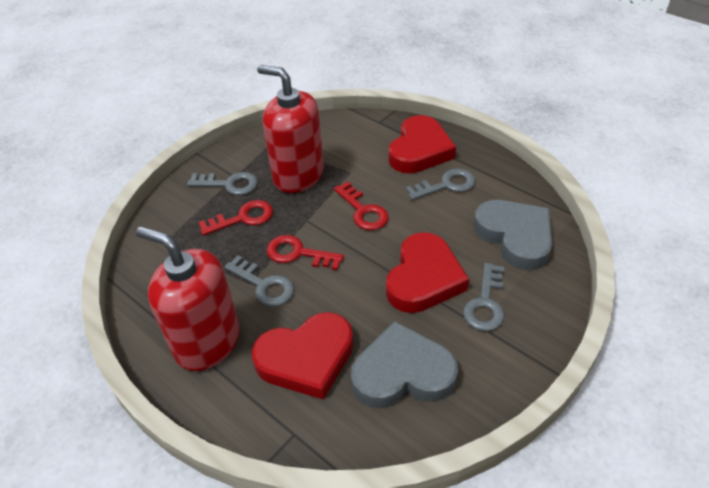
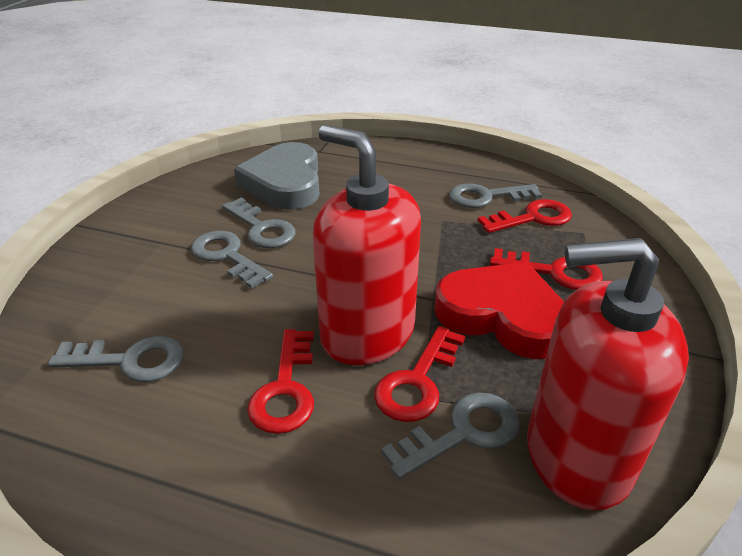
grey heart: [351,321,458,408] [474,200,552,270] = 2 -> [234,142,319,210] = 1
grey key: [187,172,258,195] [224,255,294,307] [405,168,475,200] [463,263,504,331] = 4 -> [48,336,183,382] [191,231,273,289] [222,198,295,248] [381,392,520,480] [449,183,542,208] = 5
red heart: [252,312,353,399] [386,232,469,313] [388,115,456,173] = 3 -> [434,262,564,359] = 1
red key: [199,200,273,236] [267,235,344,270] [334,182,389,230] = 3 -> [247,329,314,434] [374,326,465,422] [477,199,572,233] [490,248,603,290] = 4

